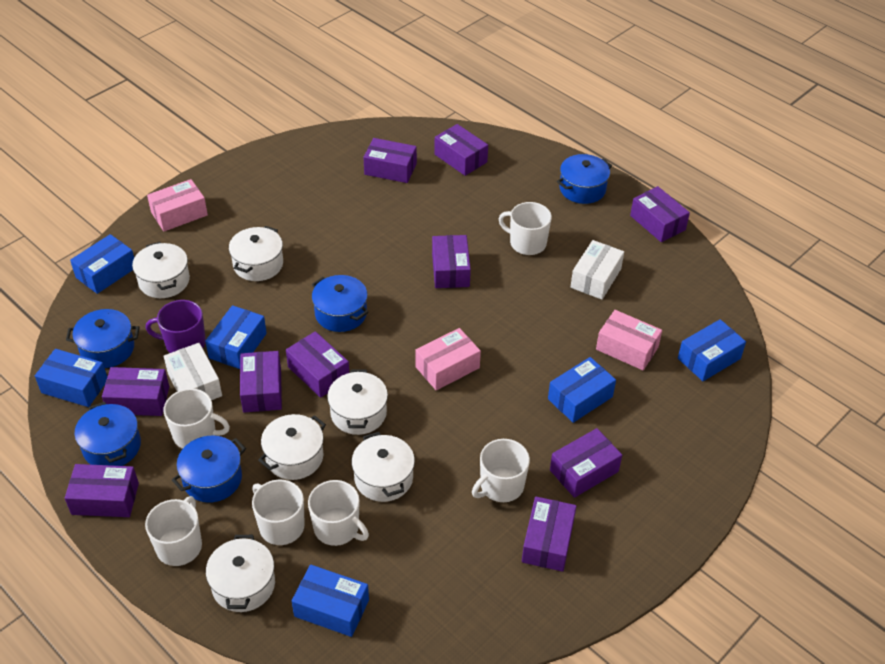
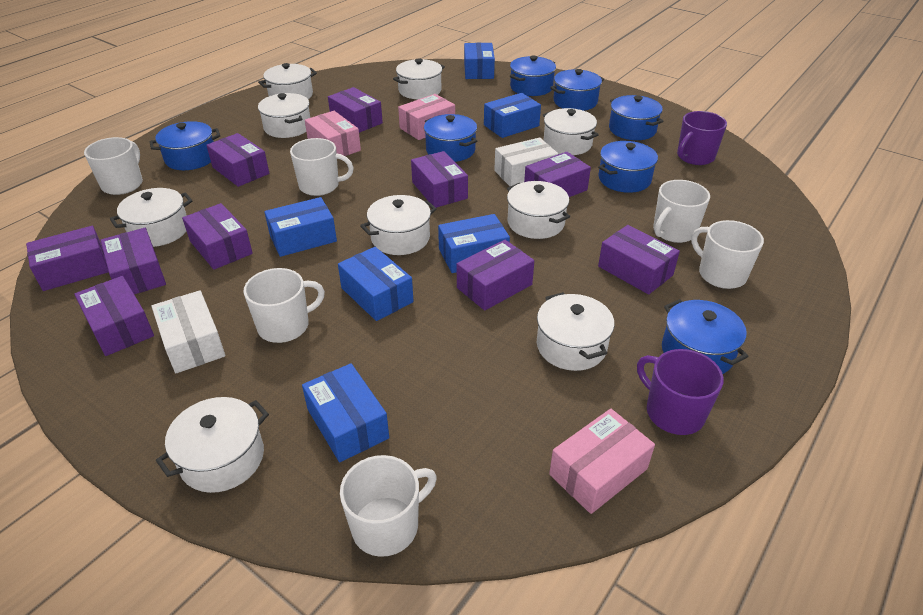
blue pot: [66,309,140,368] [74,402,141,466] [172,436,246,503] [312,275,369,332] [557,154,612,204] = 5 -> [149,121,220,170] [424,114,477,162] [510,55,556,96] [550,69,604,111] [598,141,658,193] [609,95,663,140] [662,299,748,374] = 7
purple mug: [145,300,206,353] = 1 -> [637,349,724,435] [677,111,727,165] = 2
white pot: [132,242,190,298] [206,535,275,612] [229,226,283,281] [258,414,326,480] [327,369,388,435] [352,432,415,502] = 6 -> [110,188,193,247] [156,397,269,493] [258,63,317,99] [258,93,310,138] [360,195,437,255] [393,59,445,99] [507,181,570,239] [537,292,615,371] [543,108,599,155] = 9

